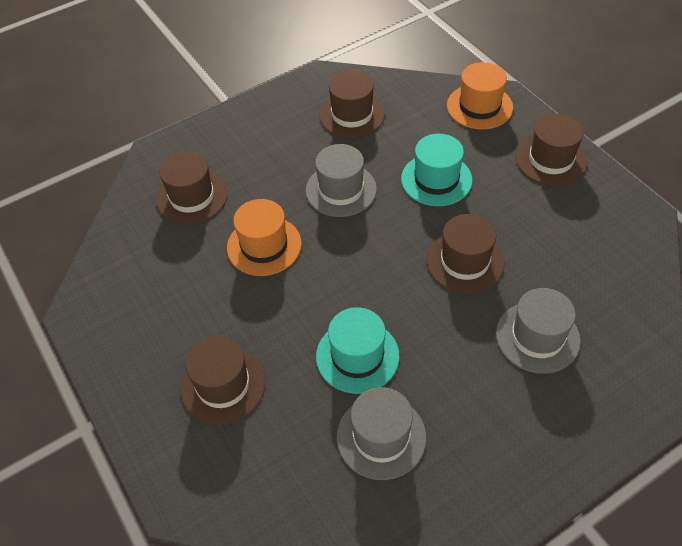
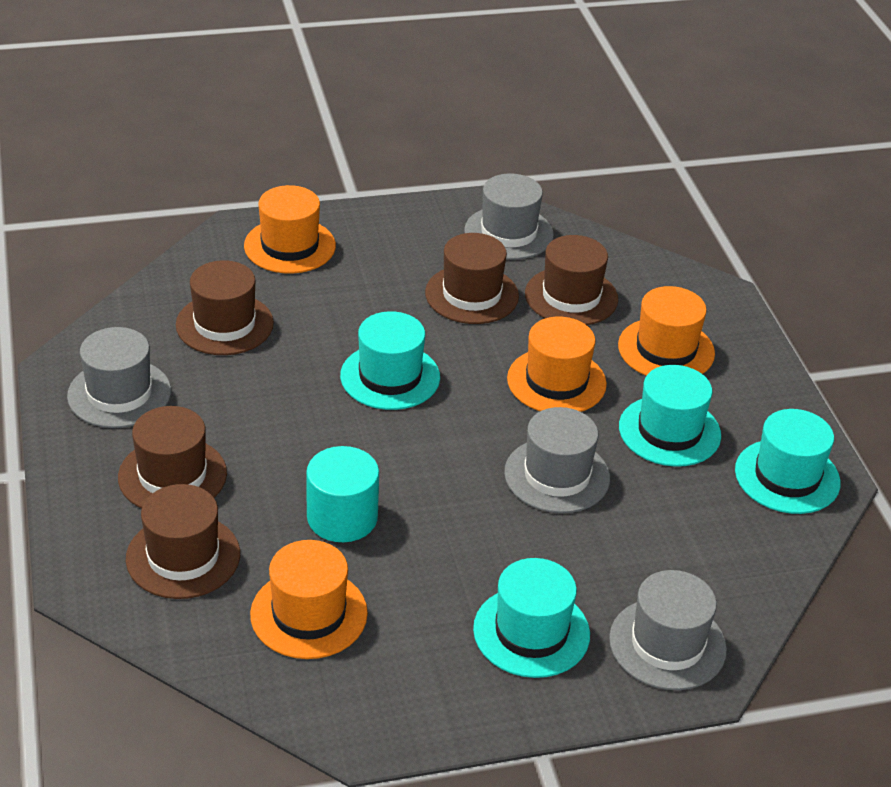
grey hat: [305,144,377,217] [337,387,426,480] [496,288,581,374] = 3 -> [67,327,171,428] [464,174,554,260] [504,407,610,513] [609,570,727,690] = 4
orange hat: [227,199,302,276] [447,62,513,129] = 2 -> [244,185,336,274] [250,540,368,659] [507,317,607,412] [618,286,715,376] = 4
turquoise cylinder: none = 0 -> [306,446,379,542] = 1
turquoise hat: [316,307,400,394] [401,134,472,206] = 2 -> [340,311,440,410] [473,558,590,678] [619,365,721,467] [735,409,841,514] = 4

